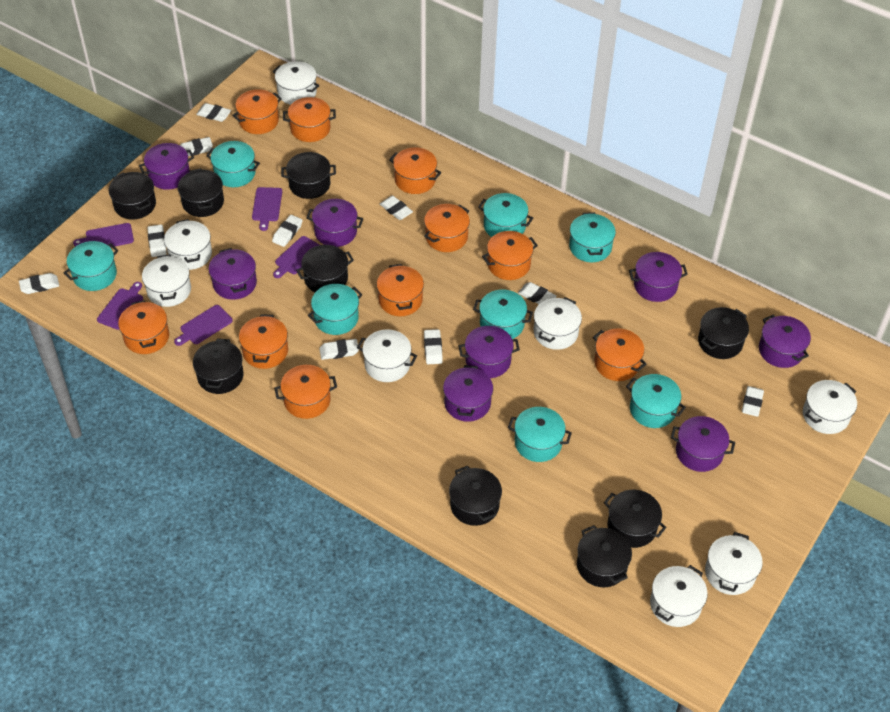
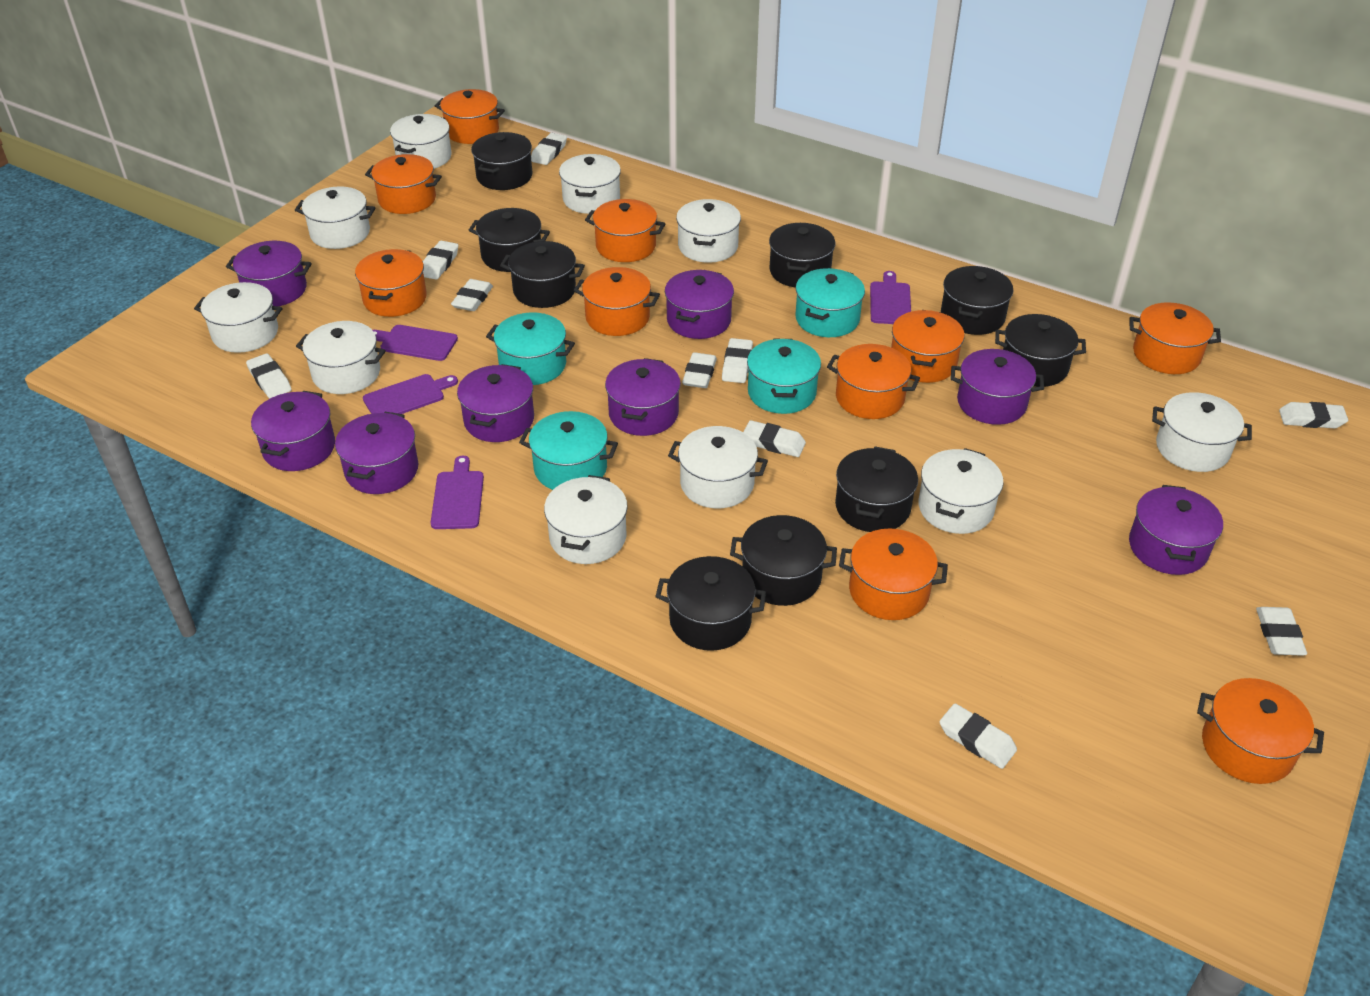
purple cutting board: [73,223,134,247] [97,282,143,330] [174,305,233,346] [252,187,282,231] [273,236,319,278] = 5 -> [363,374,458,414] [373,325,458,361] [431,455,484,529] [870,271,911,324] = 4
turquoise pot: [63,241,118,291] [206,141,260,187] [308,284,363,335] [473,290,533,339] [478,193,533,237] [508,407,572,462] [569,212,616,262] [626,374,686,428] = 8 -> [486,312,575,385] [519,411,618,490] [747,338,821,414] [795,268,865,337] = 4
white pot: [142,255,191,307] [164,219,212,270] [272,61,319,105] [357,329,417,382] [534,297,582,350] [650,565,708,627] [705,532,763,595] [803,380,857,434] = 8 -> [194,282,282,353] [295,186,375,249] [296,321,386,394] [390,114,452,169] [544,475,628,564] [559,154,621,214] [668,426,768,508] [676,199,741,263] [918,448,1003,534] [1152,392,1252,472] = 10

